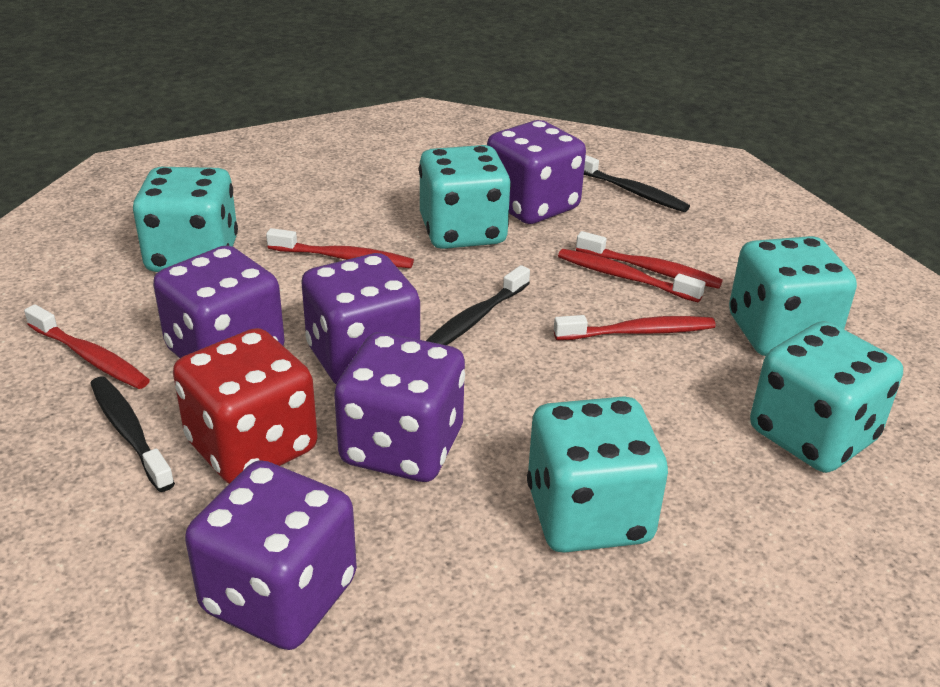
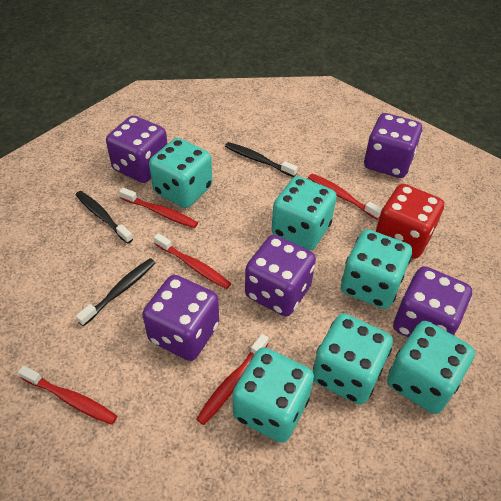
turquoise dice: [133,167,238,272] [419,145,511,249] [527,396,668,553] [729,236,857,356] [750,321,903,473] = 5 -> [149,138,212,208] [233,347,314,443] [272,176,337,250] [313,313,393,405] [341,229,412,309] [387,321,475,414] = 6

